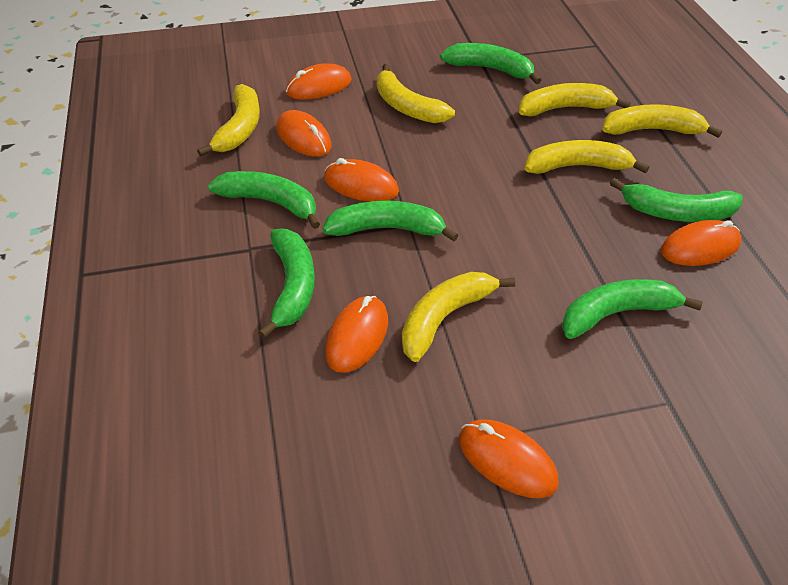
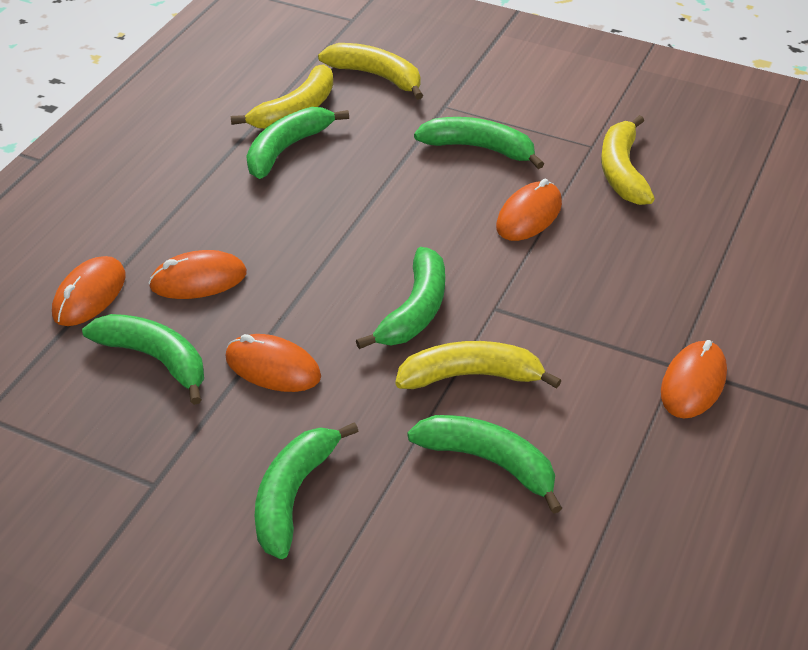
orange mouse: [276,110,331,157] [286,63,352,100] [324,158,399,202] [325,296,388,373] [459,419,559,498] [661,220,741,266] = 6 -> [52,256,126,326] [149,250,247,299] [225,334,321,392] [496,179,562,241] [661,340,727,418] = 5
yellow banana: [197,84,260,156] [377,64,455,123] [402,272,515,362] [519,83,630,117] [525,140,649,174] [602,104,722,138] = 6 -> [231,64,333,129] [318,43,423,100] [395,341,561,389] [601,115,655,205] = 4

